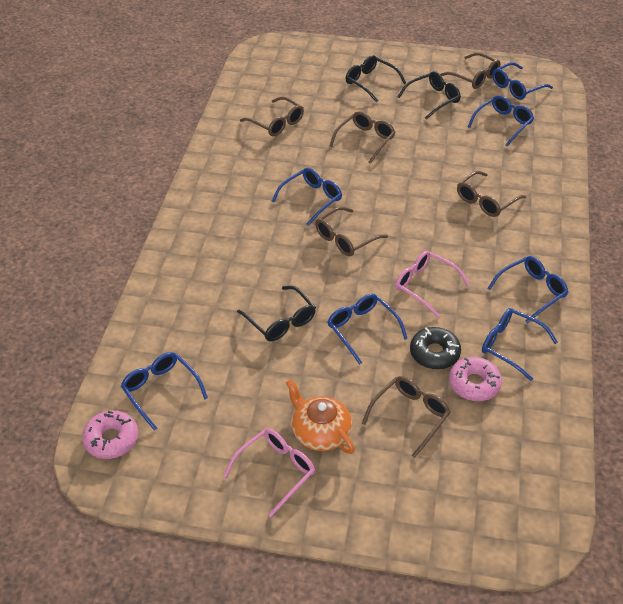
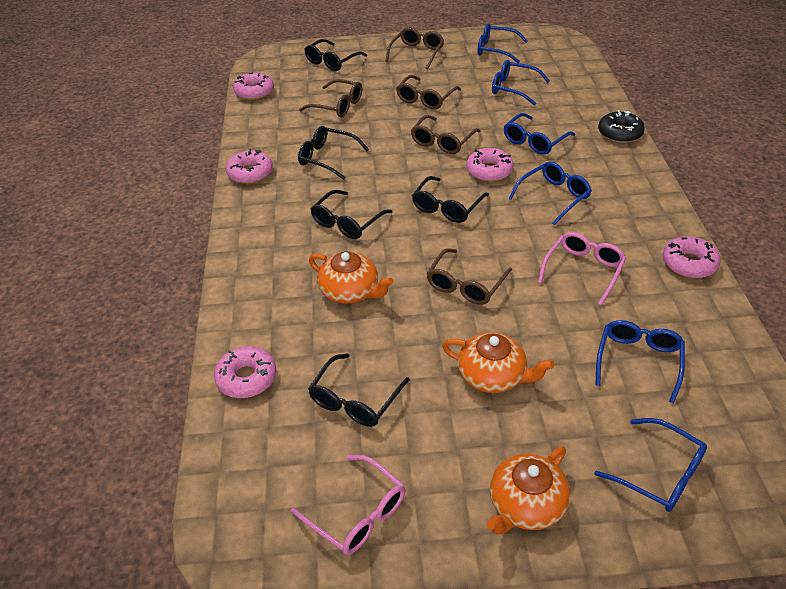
black glasses: [237,286,316,341] [345,55,406,103] [397,71,461,120] = 3 -> [298,126,369,180] [304,39,367,71] [308,353,410,427] [311,190,392,239] [412,176,489,223] = 5
blue glasses: [121,352,208,431] [271,168,342,226] [328,294,408,365] [468,95,534,146] [482,308,558,381] [487,256,568,323] [492,62,553,100] = 7 -> [477,24,528,63] [492,60,550,106] [504,113,575,155] [508,162,592,225] [594,418,707,512] [596,320,685,403] = 6
brown glasses: [240,97,304,136] [315,207,388,256] [330,111,395,164] [362,376,451,458] [440,53,500,89] [457,171,526,217] = 6 -> [299,79,362,117] [385,27,444,69] [396,75,461,110] [411,115,481,154] [427,248,512,305] = 5
orange teapot: [286,379,355,454] = 1 -> [309,252,393,304] [442,332,554,393] [487,446,570,534] = 3
pink donut: [82,410,138,459] [449,357,502,401] = 2 -> [214,346,277,398] [226,149,273,184] [233,73,274,100] [466,148,514,182] [663,236,721,278] = 5

